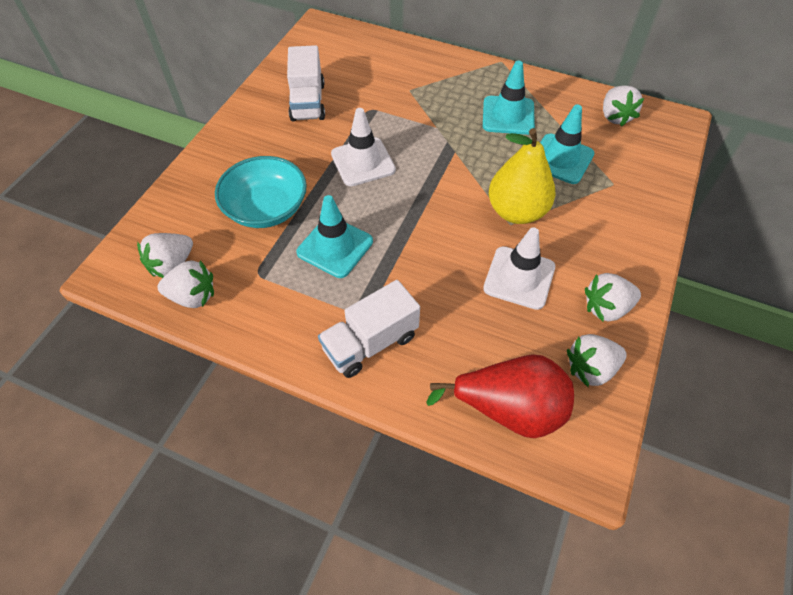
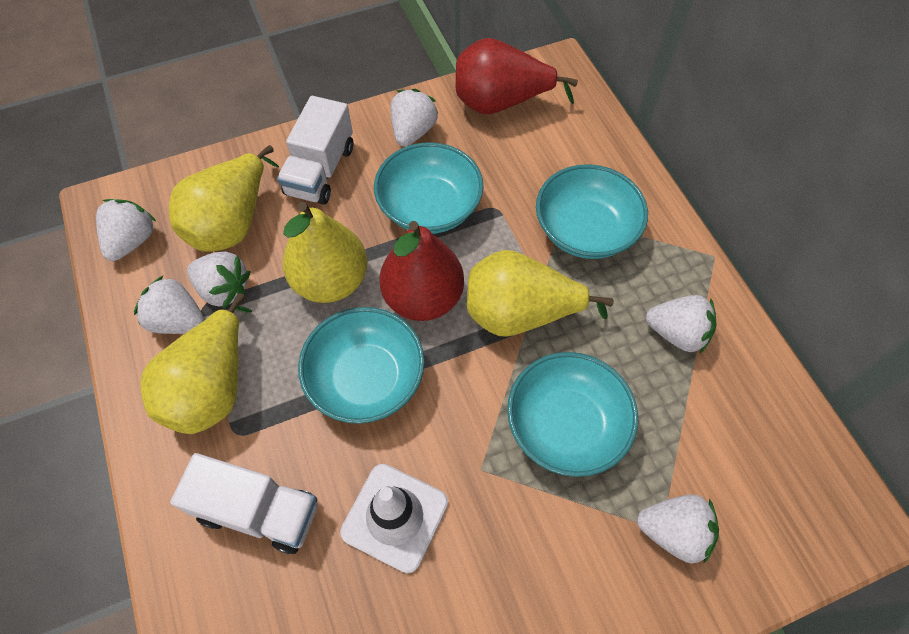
red pear: [426,354,574,438] = 1 -> [379,221,464,321] [456,38,578,114] = 2
turquoise bowl: [215,156,307,228] = 1 -> [298,307,425,424] [374,142,484,234] [507,352,638,477] [536,164,648,259] = 4
turquoise traffic cone: [296,195,373,278] [483,61,535,135] [540,105,594,184] = 3 -> none = 0
white strawberry: [137,233,193,278] [157,260,214,308] [567,334,627,387] [585,273,641,322] [603,85,644,127] = 5 -> [96,199,156,261] [134,275,205,334] [187,251,250,309] [391,89,438,147] [637,494,719,564] [646,295,717,354] = 6
white traffic cone: [331,108,396,186] [483,227,555,310] = 2 -> [340,464,448,573] = 1
yellow pear: [489,128,555,224] = 1 -> [140,293,252,434] [169,145,279,252] [282,202,368,303] [467,250,614,336] = 4

